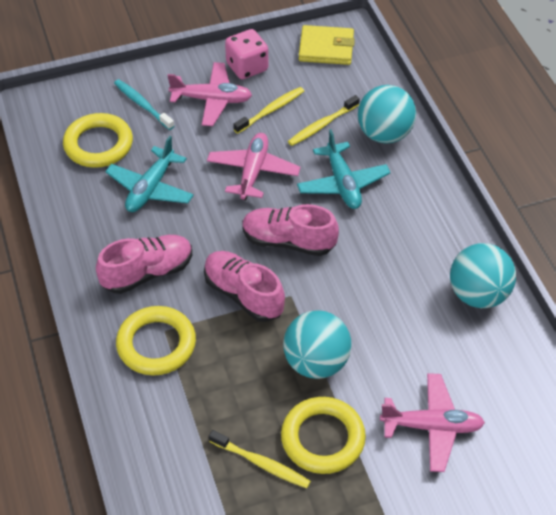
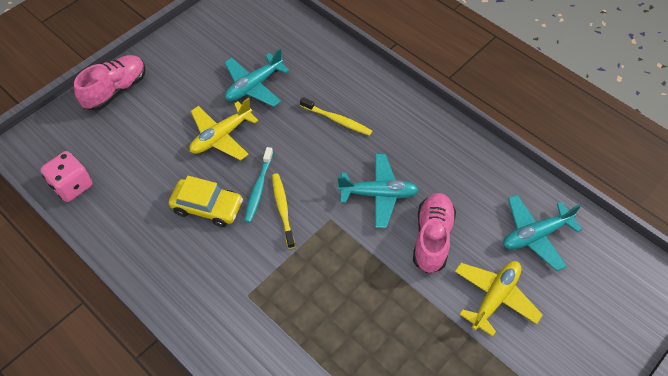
pink plane: [167,62,252,126] [207,133,300,200] [380,373,485,472] = 3 -> none = 0
pink shoe: [96,235,192,294] [204,251,285,322] [242,204,339,256] = 3 -> [74,55,146,111] [413,193,456,274] = 2
turquoise ball: [283,310,352,379] [358,85,416,144] [450,243,516,308] = 3 -> none = 0
turquoise plane: [105,136,194,212] [297,129,390,209] = 2 -> [224,48,289,107] [337,154,418,228] [503,195,582,271] = 3
yellow car: none = 0 -> [169,176,243,227] = 1
yellow plane: none = 0 -> [189,98,259,160] [454,261,543,337] = 2
yellow ring: [63,113,133,168] [116,306,196,375] [281,397,366,474] = 3 -> none = 0
yellow toothbrush: [209,430,311,488] [233,87,304,134] [288,95,360,146] = 3 -> [272,174,295,249] [300,97,372,136] = 2
yellow wallet: [299,25,355,65] = 1 -> none = 0

